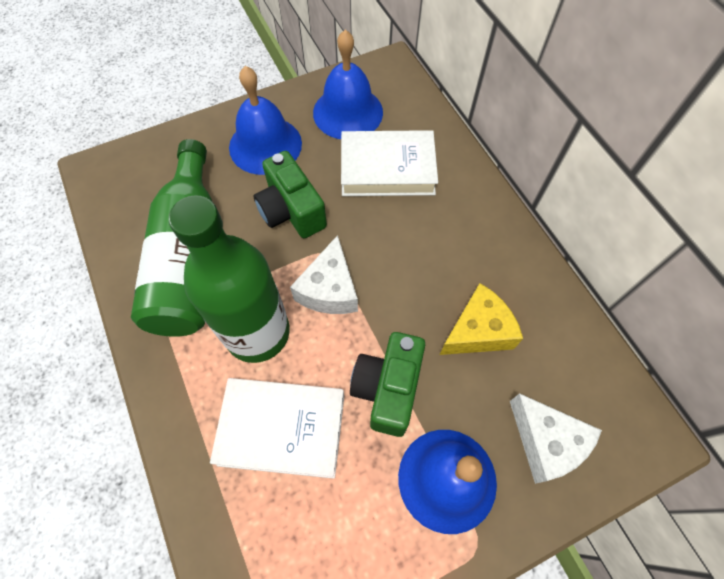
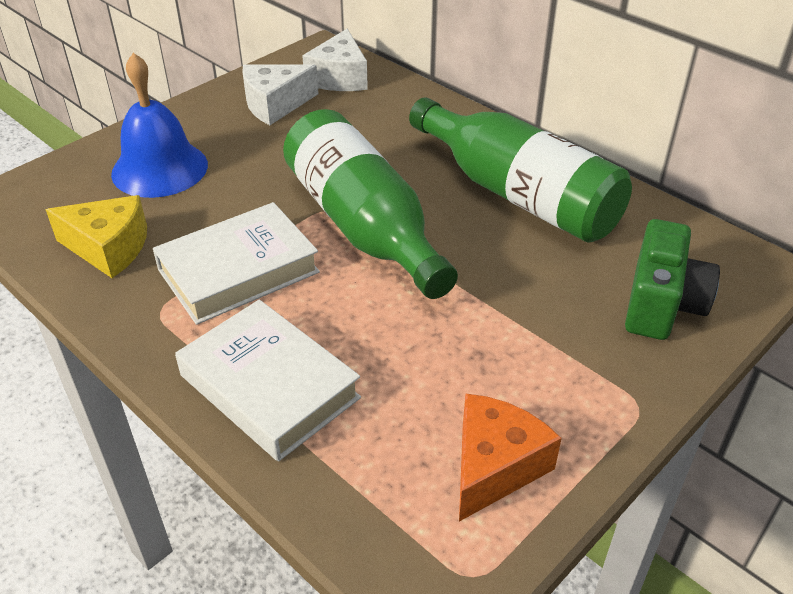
blue bell: [229,66,302,175] [313,30,383,139] [398,430,497,534] = 3 -> [111,53,208,198] = 1
green camera: [254,151,327,238] [350,332,425,437] = 2 -> [625,219,720,340] = 1
orange cheese: none = 0 -> [459,393,562,522] = 1

